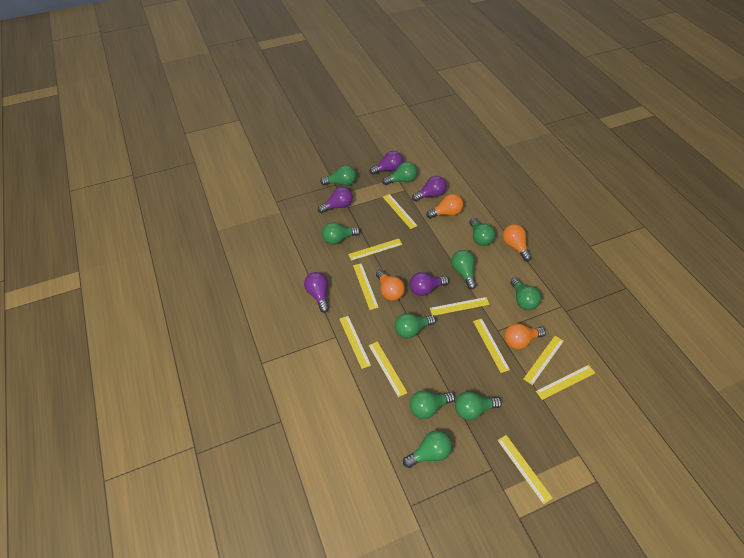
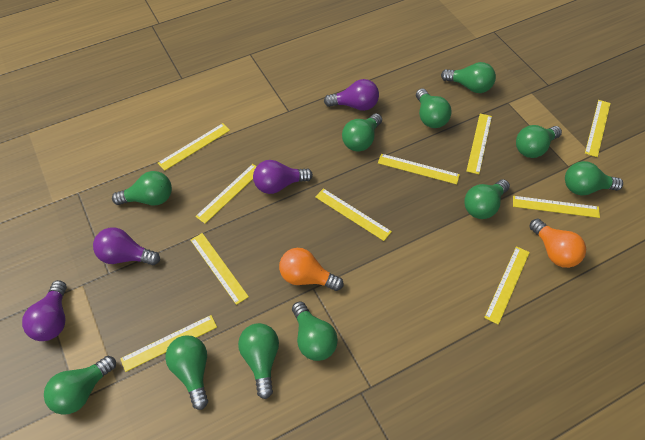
green light bulb: [321,165,356,186] [322,222,360,245] [382,162,417,185] [395,313,436,338] [403,430,452,468] [410,390,455,419] [451,250,477,289] [455,391,502,420] [469,218,496,246] [511,277,541,310] = 10 -> [44,356,116,415] [112,171,172,205] [165,335,208,410] [238,323,279,399] [292,301,338,361] [342,113,382,152] [416,89,452,128] [441,62,496,93] [464,179,510,219] [516,125,562,158] [565,161,623,195] = 11
orange light bulb: [376,270,405,301] [426,194,463,219] [503,224,532,261] [505,323,546,349] = 4 -> [279,248,344,291] [529,219,586,268] = 2
purple light bulb: [304,272,329,313] [318,187,353,213] [370,151,403,175] [410,272,449,296] [412,176,447,202] = 5 -> [22,280,67,341] [93,228,160,265] [253,160,313,194] [324,79,379,111] = 4

